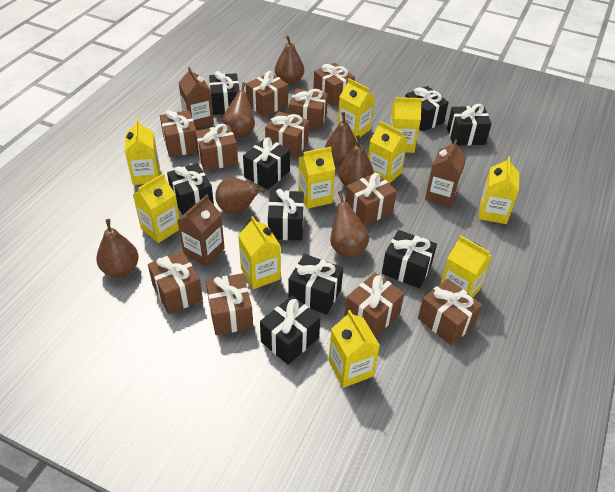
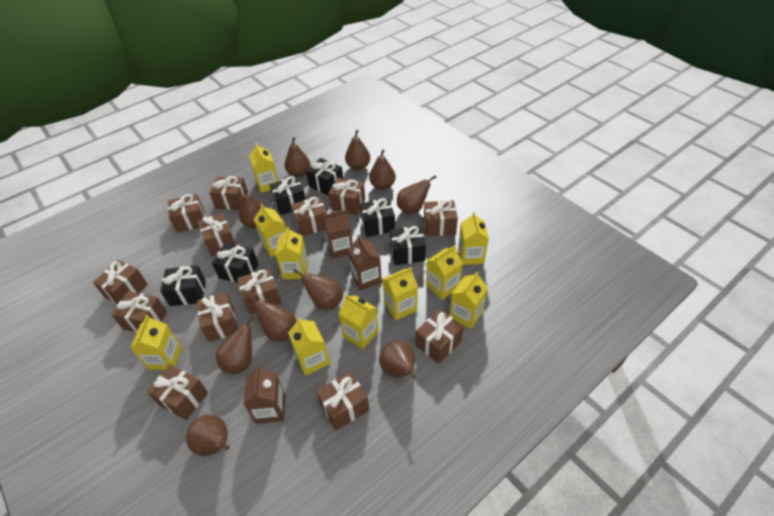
black gift: [167,163,214,215] [209,71,240,115] [243,137,290,190] [260,295,320,365] [268,189,304,240] [288,254,343,315] [382,230,437,289] [405,86,449,132] [447,104,492,145] = 9 -> [160,265,206,306] [212,243,259,283] [270,176,306,215] [306,158,343,196] [360,198,395,237] [390,226,426,265] = 6
brown gift: [148,251,203,314] [160,110,197,157] [195,124,238,171] [206,273,253,335] [246,71,288,117] [265,111,309,158] [289,88,328,131] [313,63,355,106] [344,273,404,337] [345,172,397,226] [418,279,482,345] = 11 -> [93,260,148,304] [111,291,167,333] [147,364,208,420] [168,194,205,233] [197,213,236,256] [197,292,237,342] [209,176,248,210] [237,268,282,314] [291,196,327,237] [316,371,369,431] [328,178,365,215] [416,309,464,364] [424,200,458,237] = 13
brown pear: [96,219,139,277] [215,178,265,215] [222,82,255,138] [275,35,304,85] [325,112,358,166] [330,191,369,257] [338,135,374,186] = 7 -> [186,414,229,456] [216,315,254,374] [239,188,265,228] [248,294,296,341] [285,137,311,177] [293,269,343,310] [345,130,370,170] [369,150,396,190] [379,341,416,379] [397,175,437,214] = 10

